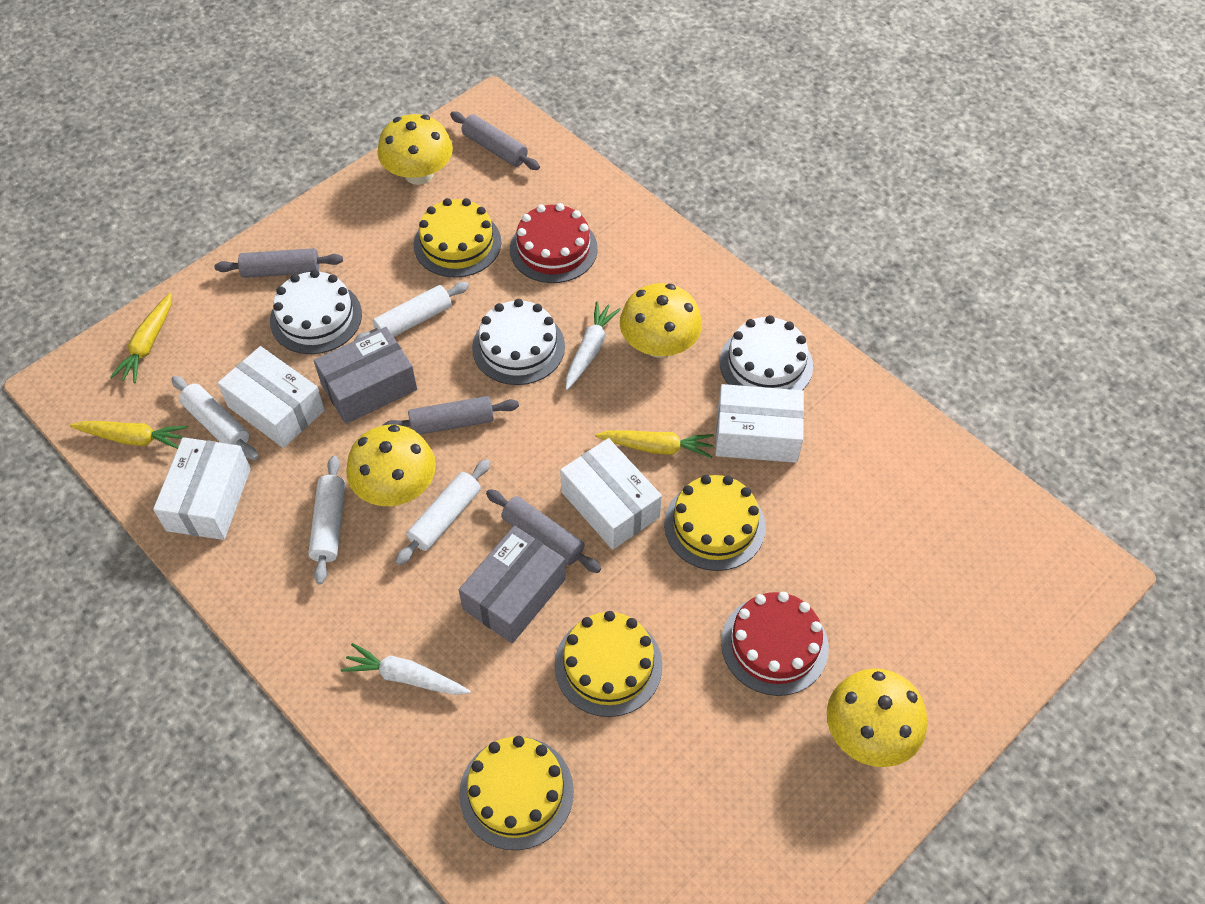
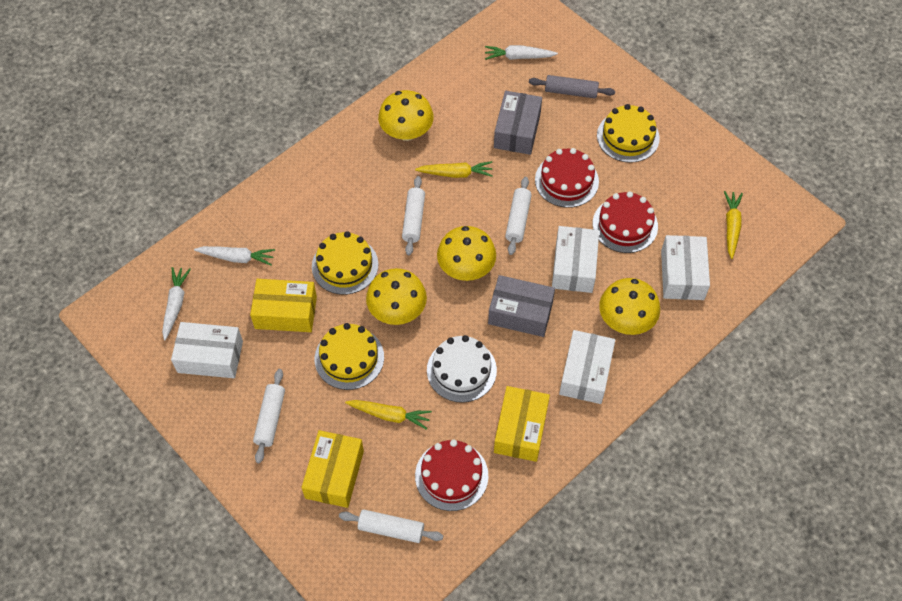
grey rolling pin: [214,248,343,278] [382,396,519,435] [450,111,540,170] [486,489,601,573] = 4 -> [529,75,615,98] = 1
red cake: [510,203,598,283] [721,592,829,696] = 2 -> [415,439,488,511] [535,148,599,208] [593,191,658,253] = 3
white cake: [270,270,362,354] [472,299,565,385] [720,315,813,390] = 3 -> [427,335,497,403] = 1
white carrot: [341,643,471,695] [566,301,621,390] = 2 -> [162,267,191,341] [194,246,275,266] [485,45,558,60] = 3
yellow box: none = 0 -> [250,279,317,332] [301,430,364,508] [494,386,550,462] = 3
yellow cake: [414,198,501,278] [459,736,574,850] [554,611,663,717] [664,475,766,571] = 4 -> [312,231,379,295] [315,323,384,390] [597,104,660,163] = 3

